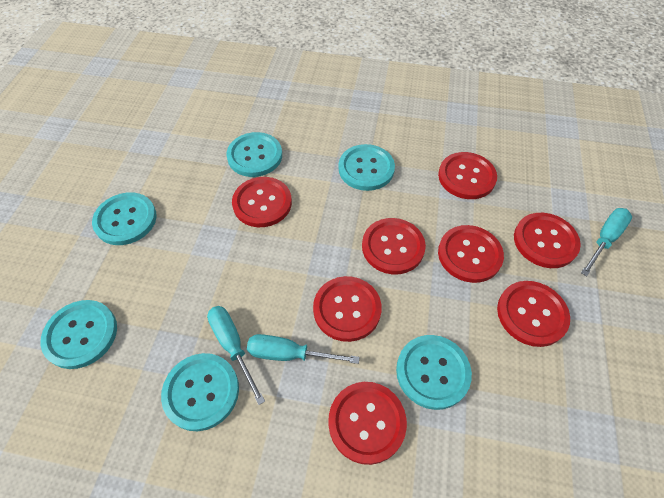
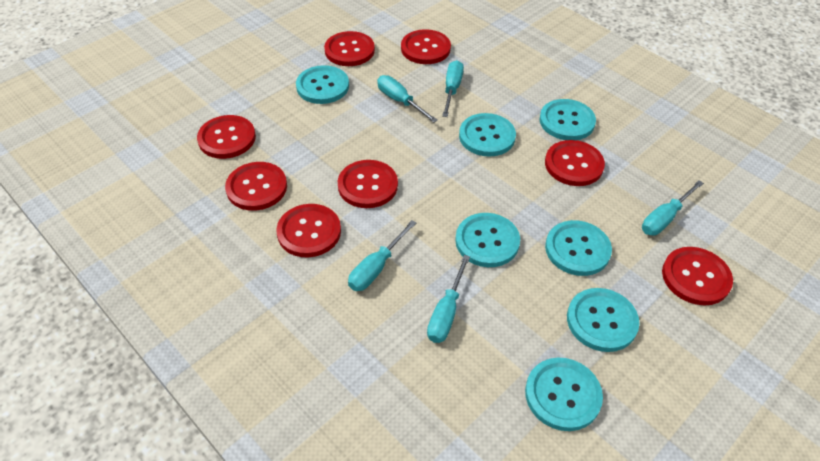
turquoise button: [41,300,117,369] [92,192,157,245] [161,353,239,431] [226,132,282,177] [338,144,395,191] [396,335,472,410] = 6 -> [296,65,349,104] [455,213,520,267] [459,113,516,157] [525,358,603,431] [539,99,596,140] [545,220,612,276] [567,288,639,352] = 7
turquoise screwdriver: [207,306,265,405] [247,334,360,364] [581,208,632,277] = 3 -> [348,220,416,291] [377,75,438,123] [427,255,470,343] [442,60,464,117] [642,180,704,235] = 5

